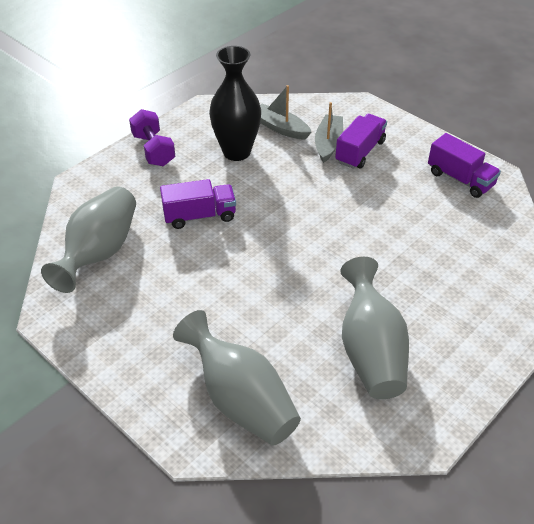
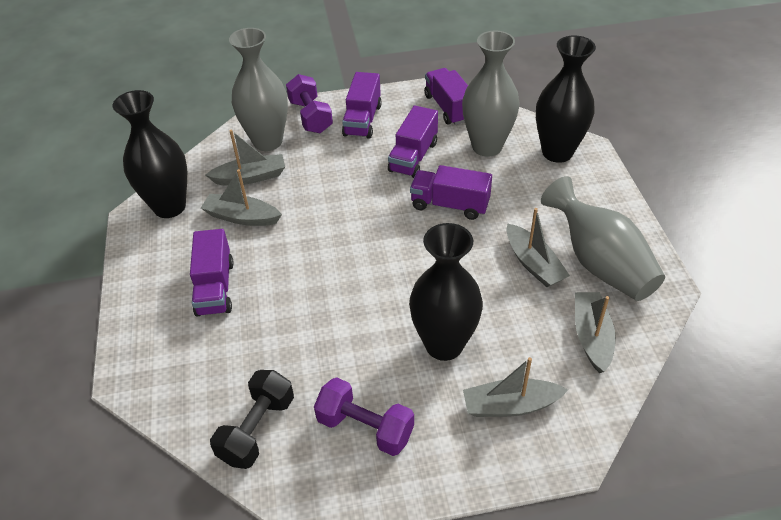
black dumbbell: none = 0 -> [210,370,294,469] = 1
black vase: [209,46,261,161] = 1 -> [113,90,187,218] [409,223,483,361] [536,35,596,163] = 3
grey boat: [260,85,312,140] [315,102,343,163] = 2 -> [201,169,282,226] [206,130,285,186] [463,357,568,417] [507,208,570,287] [575,292,616,373] = 5
purple dumbbell: [129,109,175,166] = 1 -> [286,74,333,133] [314,377,414,456] = 2
purple truck: [160,179,236,229] [335,114,387,169] [428,133,501,198] = 3 -> [190,229,234,317] [342,72,382,139] [388,105,438,178] [410,165,492,220] [424,68,468,125] = 5

